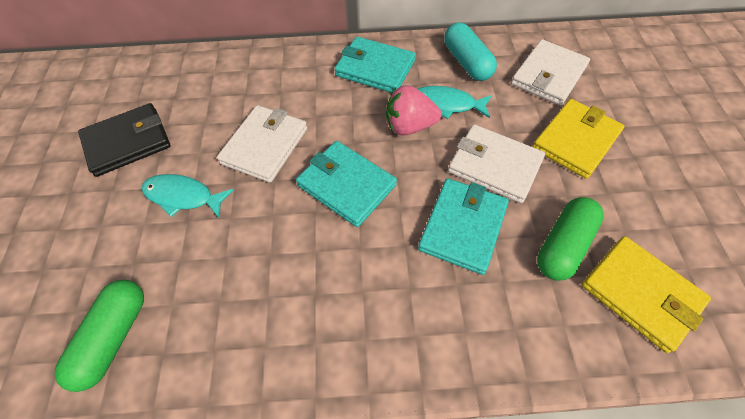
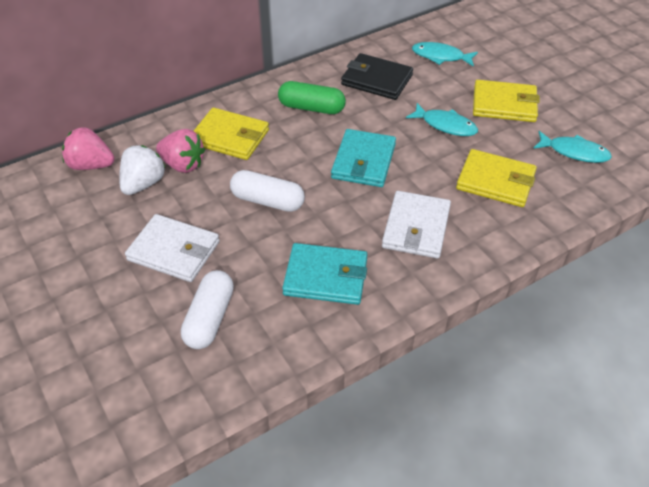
green capsule: [54,280,144,392] [537,197,604,281] = 2 -> [278,81,346,114] = 1
pink strawberry: [386,85,442,136] = 1 -> [62,127,115,170] [156,129,205,173] = 2
turquoise capsule: [444,22,497,81] = 1 -> none = 0
turquoise fish: [141,174,233,218] [418,86,492,119] = 2 -> [406,103,478,136] [412,42,478,67] [533,131,612,163] = 3
turquoise wallet: [296,141,397,227] [335,37,416,93] [418,178,509,275] = 3 -> [282,243,368,305] [331,129,396,187] = 2
white capsule: none = 0 -> [181,270,234,349] [230,170,305,212] = 2
white strawberry: none = 0 -> [119,145,166,195] = 1
white wallet: [217,105,307,183] [448,124,545,203] [511,39,590,106] = 3 -> [125,214,220,282] [382,191,451,259] = 2
yellow wallet: [532,99,624,179] [581,236,711,353] = 2 -> [194,107,269,160] [456,149,537,207] [473,80,540,122] = 3

